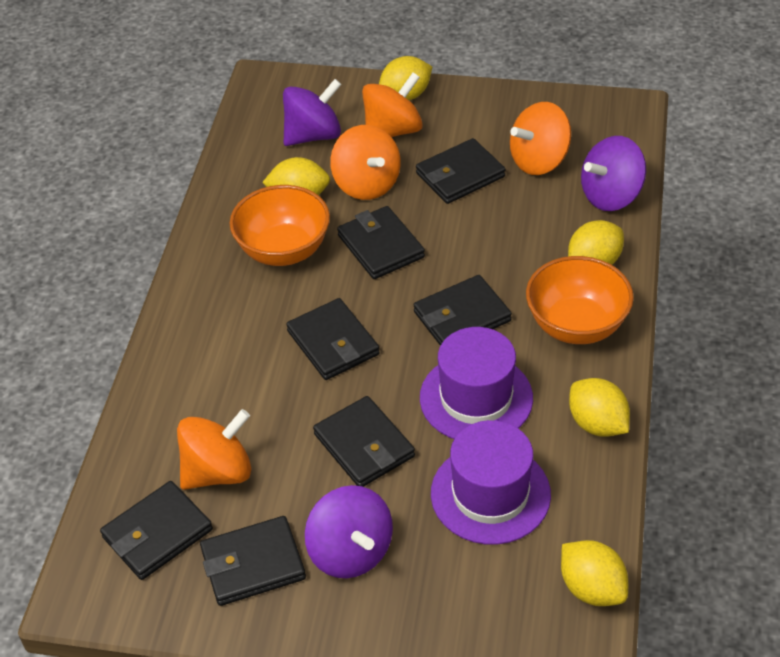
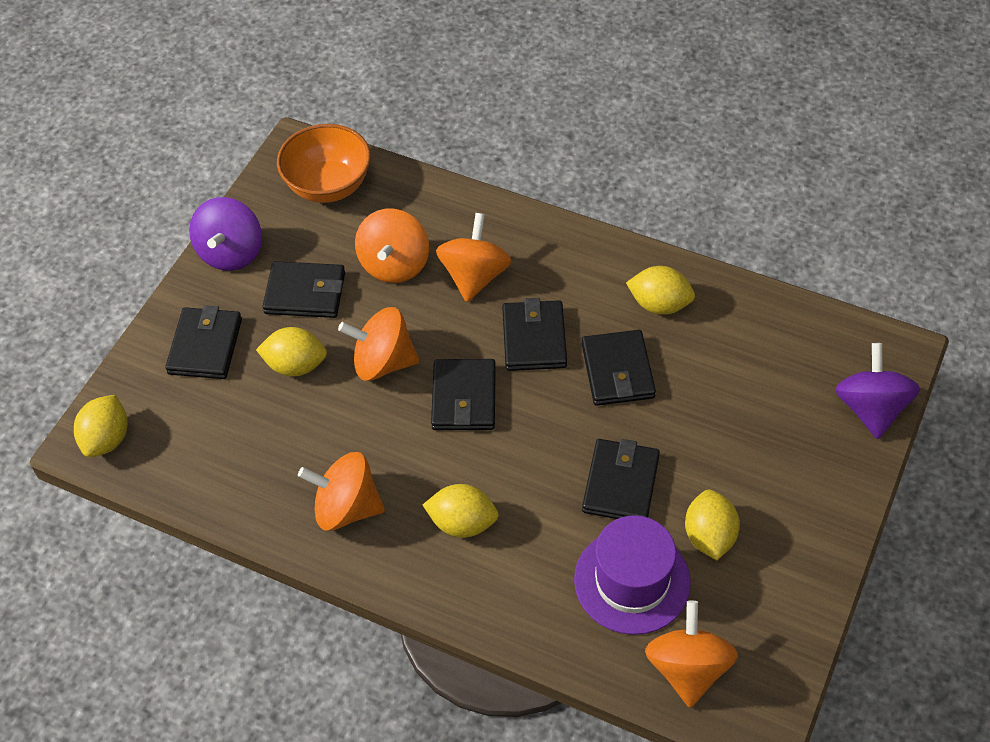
black wallet: [100,481,213,580] [200,516,306,606] [286,298,380,380] [313,396,415,487] [337,206,425,279] [414,275,512,346] [416,138,506,204] = 7 -> [165,305,242,379] [262,261,345,318] [431,359,496,430] [502,298,567,371] [582,330,656,406] [582,439,660,519] = 6
orange bowl: [229,185,330,266] [526,256,634,344] = 2 -> [277,124,371,203] = 1
orange spinning top: [177,409,251,490] [330,125,401,200] [362,72,423,137] [510,102,571,175] = 4 -> [298,452,385,531] [338,307,419,381] [355,209,429,283] [436,213,512,302] [645,600,738,708] = 5
purple hat: [420,327,533,439] [431,420,551,545] = 2 -> [574,515,691,635] = 1
purple spinning top: [283,79,342,146] [305,485,393,578] [581,136,646,211] = 3 -> [189,197,262,271] [835,343,920,439] = 2

